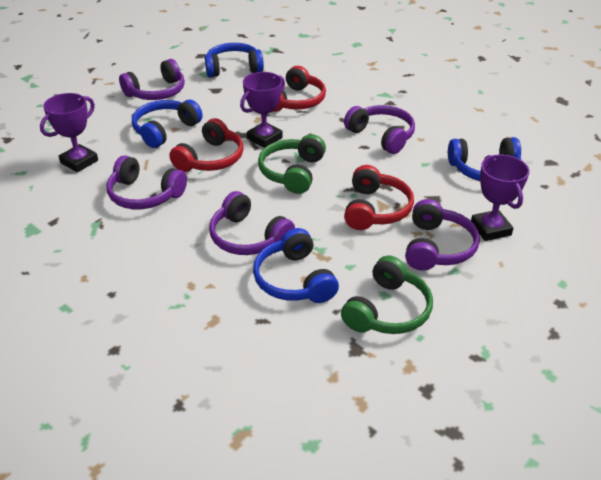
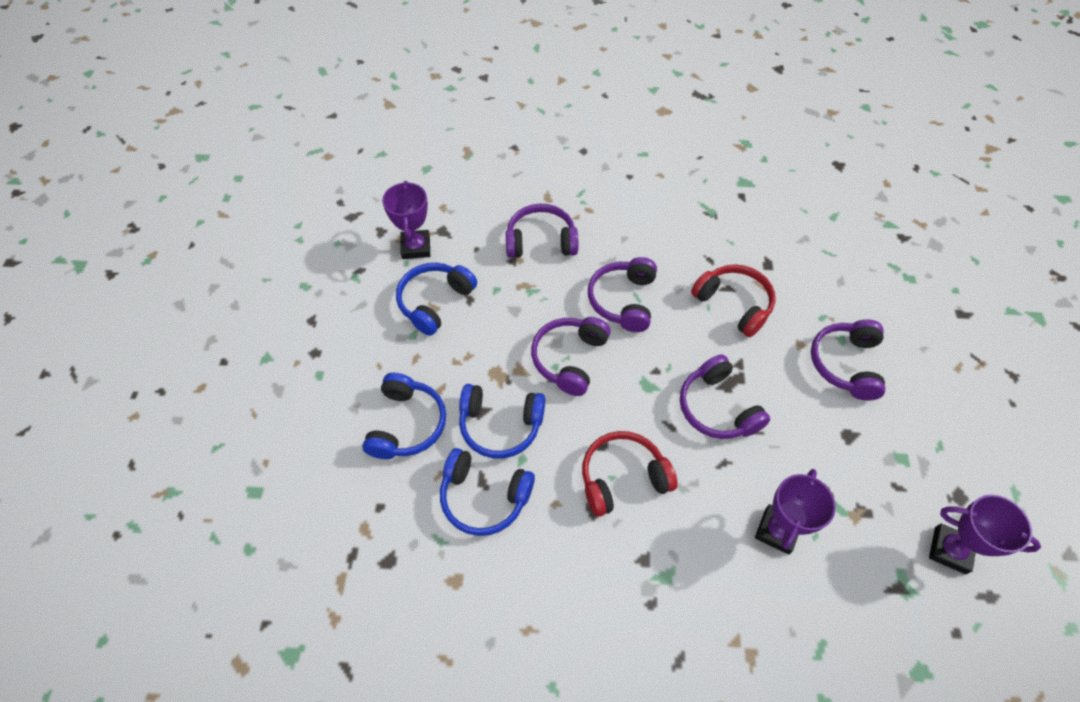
green headphones: [258,134,326,194] [341,255,433,334] = 2 -> none = 0
red headphones: [169,118,243,172] [273,66,326,112] [344,165,414,230] = 3 -> [582,431,678,517] [691,264,776,337] = 2

